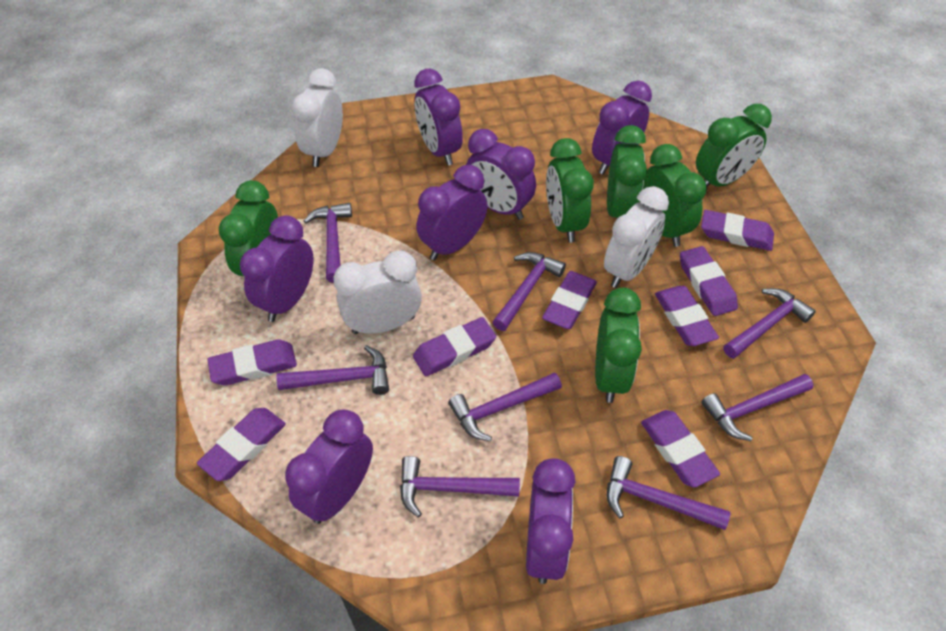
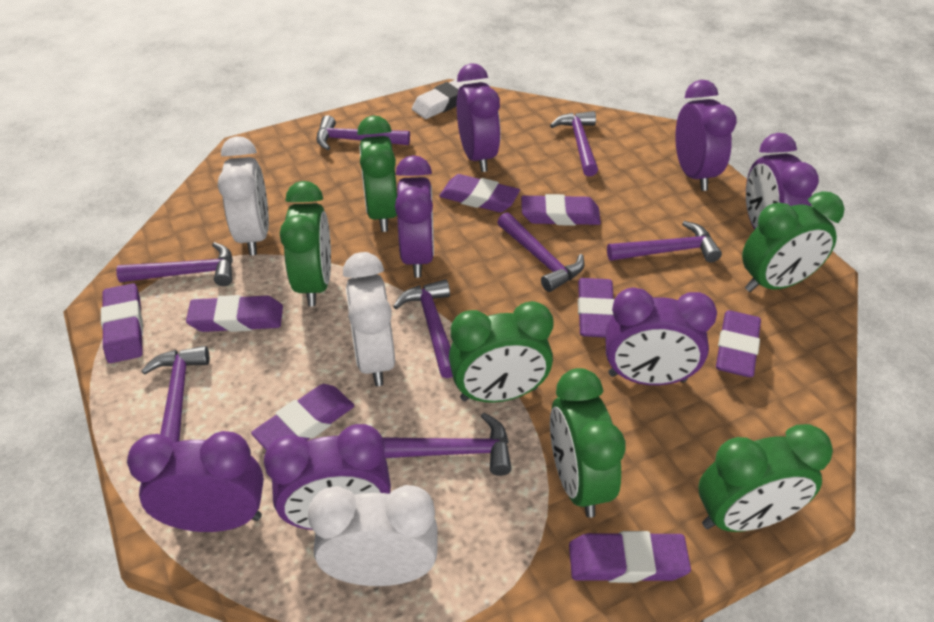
white eraser: none = 0 -> [412,79,473,119] = 1

